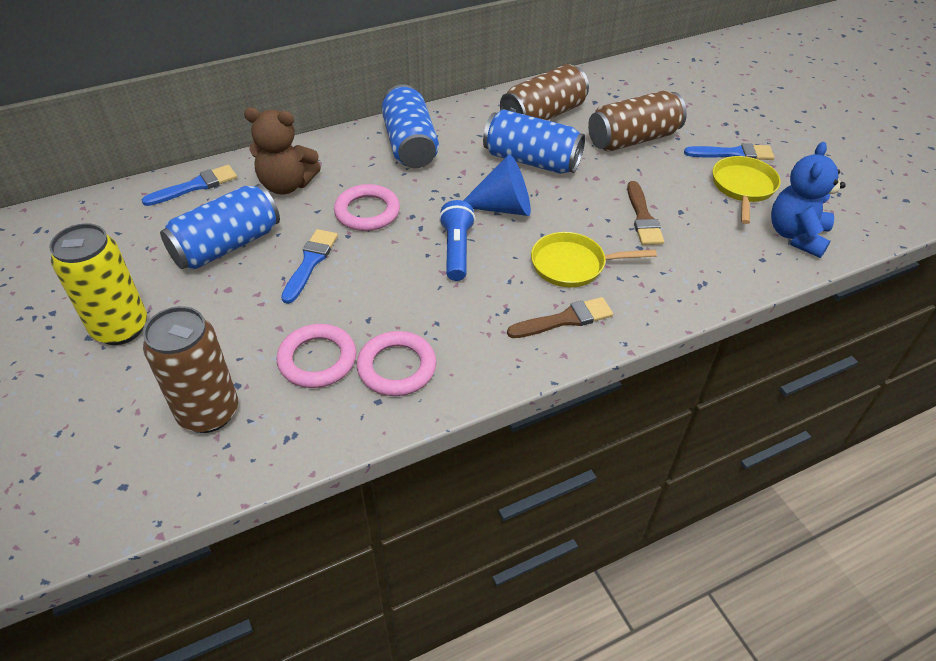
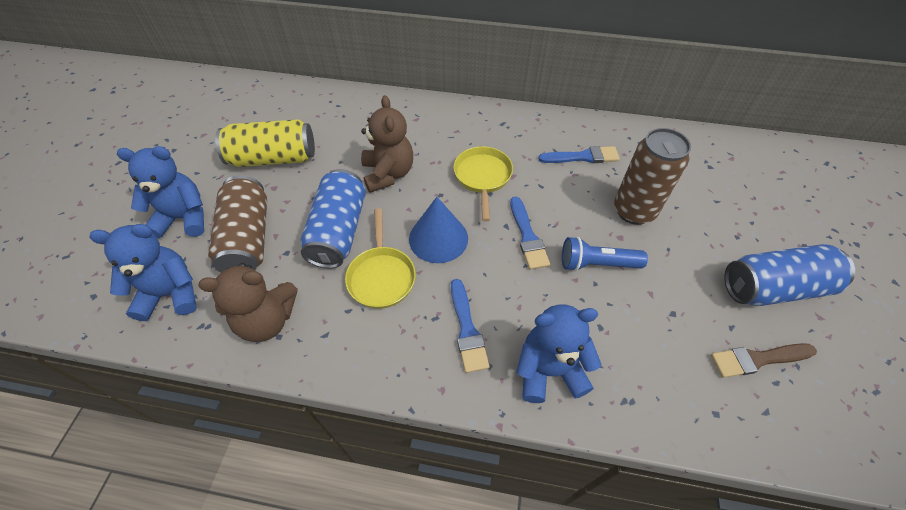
blue can: [160,184,280,270] [382,84,439,168] [483,109,585,174] = 3 -> [300,169,366,269] [724,244,855,306] = 2
blue teddy bear: [771,142,846,258] = 1 -> [90,224,197,321] [117,146,204,238] [516,304,601,403] = 3
brown brush: [507,297,613,338] [627,181,664,245] = 2 -> [711,343,817,378] = 1
brown can: [143,306,238,433] [500,64,589,120] [588,91,687,152] = 3 -> [208,175,267,273] [614,128,691,225] = 2
brown teddy bear: [244,108,321,194] = 1 -> [199,263,298,342] [361,95,413,193] = 2
pink ring: [277,324,356,388] [334,184,400,231] [357,331,436,396] = 3 -> none = 0

